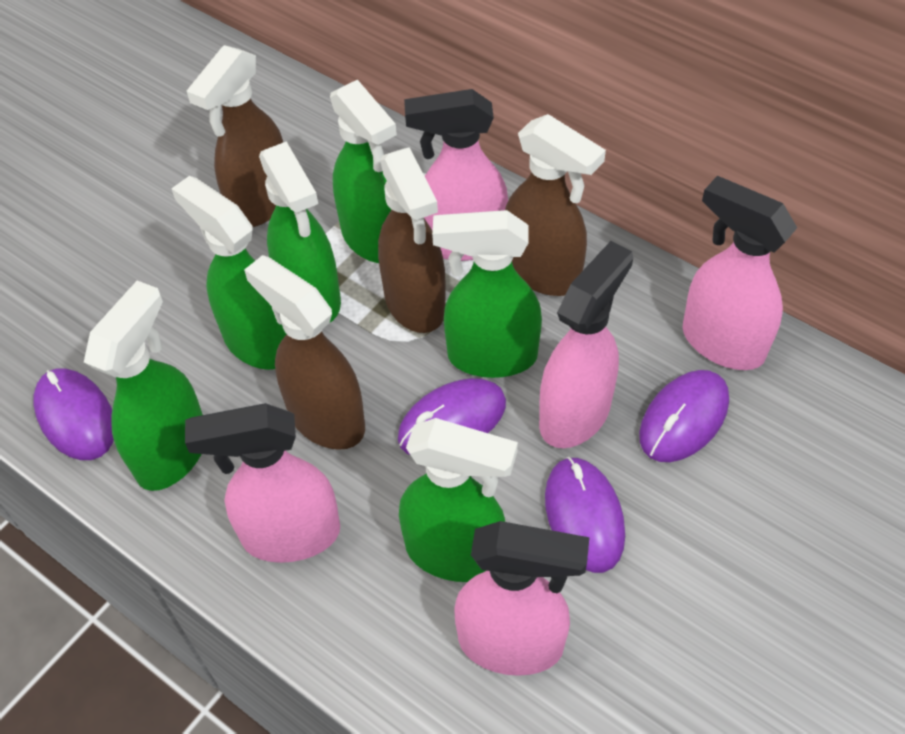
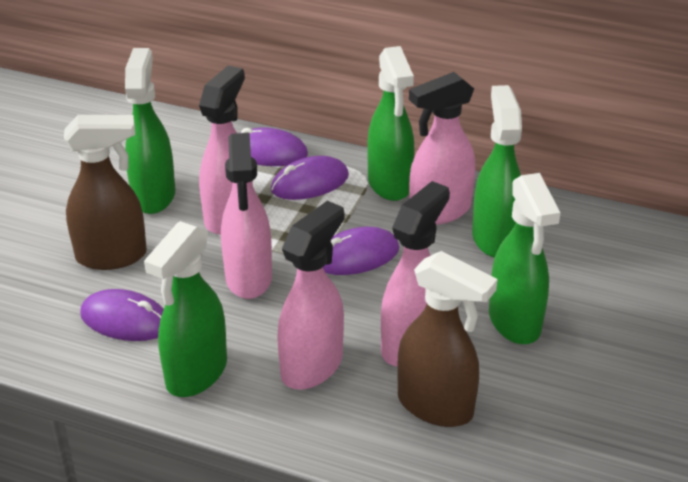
brown spray bottle: [187,45,283,227] [244,255,365,450] [378,147,446,333] [505,114,606,296] = 4 -> [64,115,147,270] [397,251,498,427] = 2
green spray bottle: [84,281,203,491] [171,176,287,370] [259,141,341,322] [330,79,397,263] [399,418,518,582] [432,210,542,378] = 6 -> [125,48,175,214] [144,221,227,397] [367,46,415,201] [472,85,522,258] [489,173,560,344] = 5

